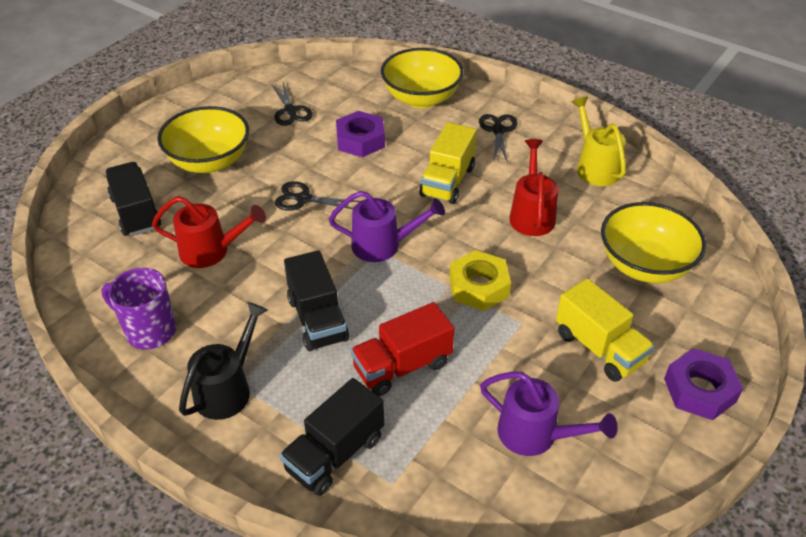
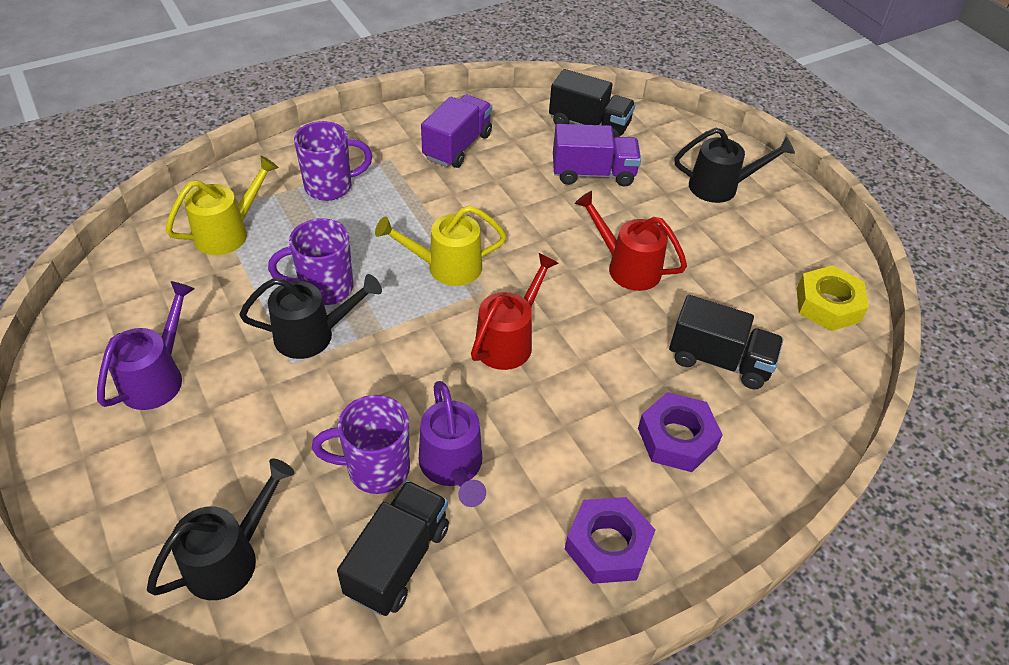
black scissors: [271,82,313,126] [275,181,360,211] [479,114,518,163] = 3 -> none = 0
black watering can: [179,302,268,420] = 1 -> [147,458,295,600] [239,274,382,359] [675,128,795,203] = 3
purple mug: [101,268,176,350] = 1 -> [268,218,353,305] [294,121,372,201] [312,395,410,494] = 3
purple truck: none = 0 -> [421,95,492,168] [553,124,641,187] = 2
red truck: [351,302,454,396] = 1 -> none = 0
yellow bowl: [157,106,249,173] [381,48,464,108] [601,202,706,283] = 3 -> none = 0
yellow truck: [419,122,477,204] [556,278,655,382] = 2 -> none = 0
yellow watering can: [571,96,626,186] = 1 -> [166,155,279,255] [375,206,507,286] = 2

